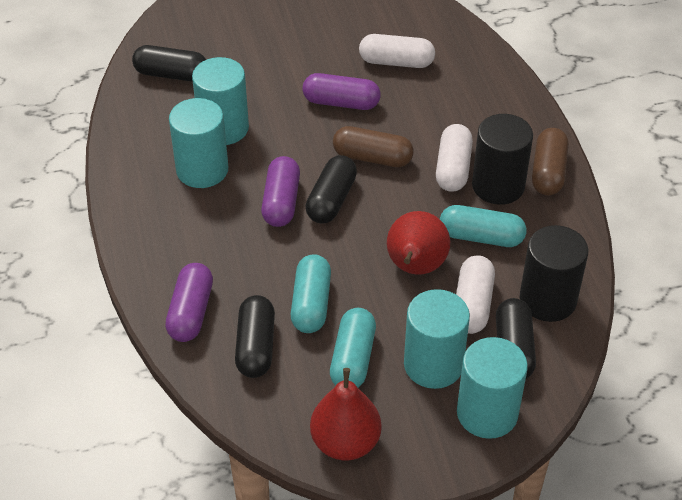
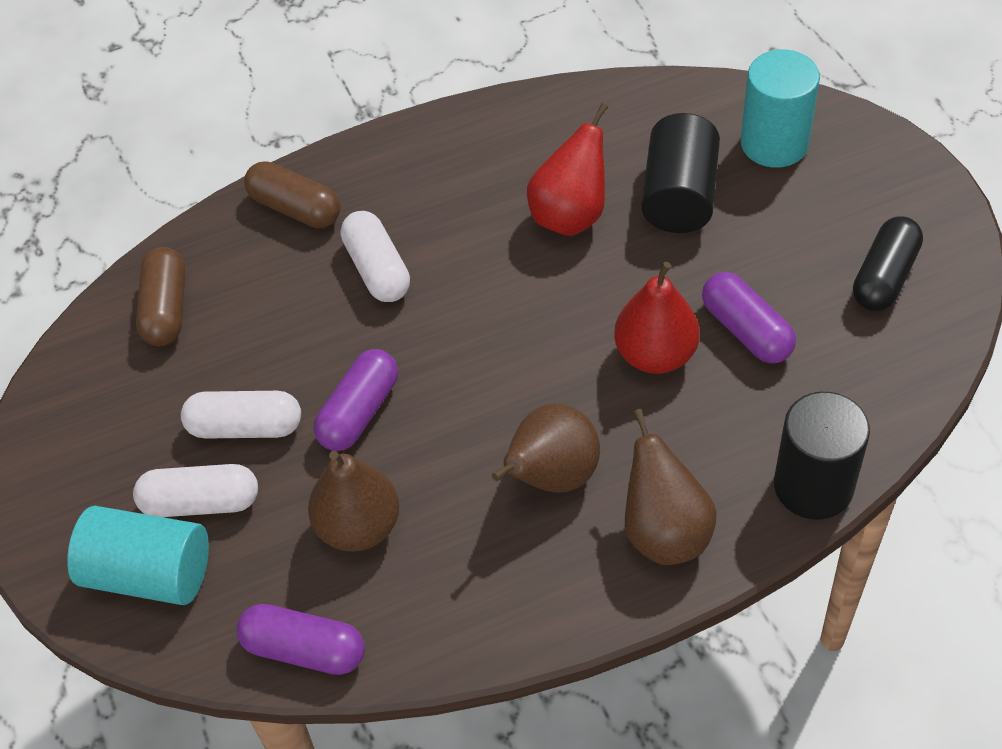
black capsule: [132,45,206,82] [235,295,275,378] [306,155,357,223] [496,298,536,379] = 4 -> [853,216,923,311] = 1
brown pear: none = 0 -> [308,451,399,552] [492,403,600,493] [625,409,717,565] = 3
turquoise capsule: [291,254,331,333] [330,308,376,388] [440,205,526,247] = 3 -> none = 0
turquoise cylinder: [169,98,228,188] [192,57,249,145] [404,289,470,389] [457,337,528,439] = 4 -> [67,506,209,605] [741,50,820,168] = 2

